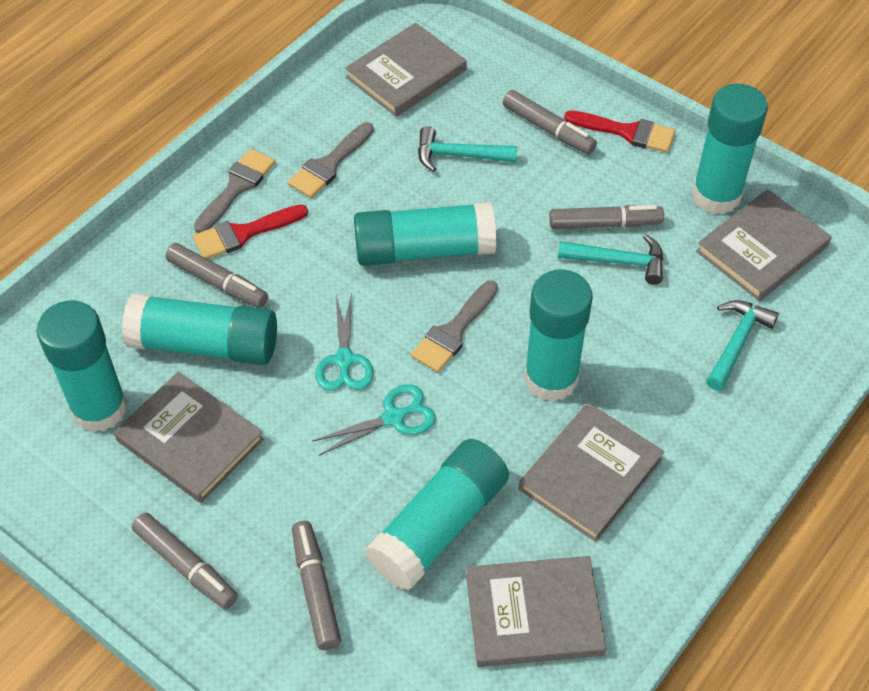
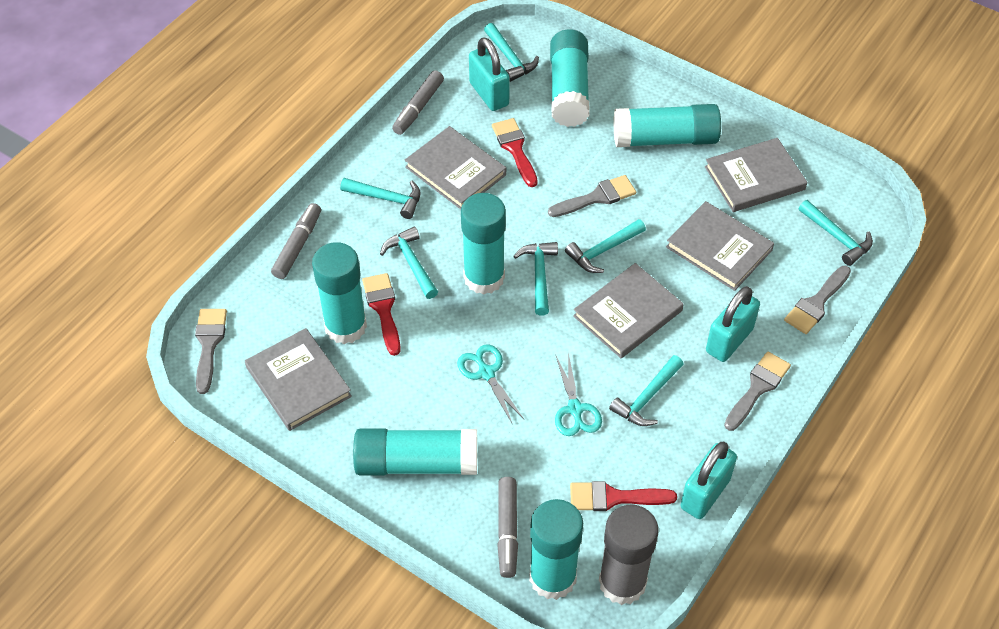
grey brush: [194,149,276,233] [288,122,374,198] [411,281,498,372] = 3 -> [195,309,227,394] [548,175,636,217] [724,351,791,431] [784,266,851,334] = 4
grey glue stick: none = 0 -> [599,504,659,605] = 1
grey marker: [132,513,238,609] [166,243,268,308] [292,521,341,650] [503,90,597,154] [549,205,664,229] = 5 -> [271,203,321,279] [392,70,444,135] [497,477,518,578] = 3
red brush: [193,204,308,259] [564,110,676,153] = 2 -> [362,273,401,356] [492,118,538,187] [570,481,677,511] = 3
turquoise hammer: [418,126,517,172] [558,234,663,285] [706,300,779,391] = 3 -> [340,178,421,219] [380,226,438,299] [484,23,539,82] [513,242,558,316] [565,219,646,273] [609,355,684,426] [799,200,873,266] = 7
turquoise padlock: none = 0 -> [469,37,510,111] [680,442,737,519] [706,286,760,362] = 3

